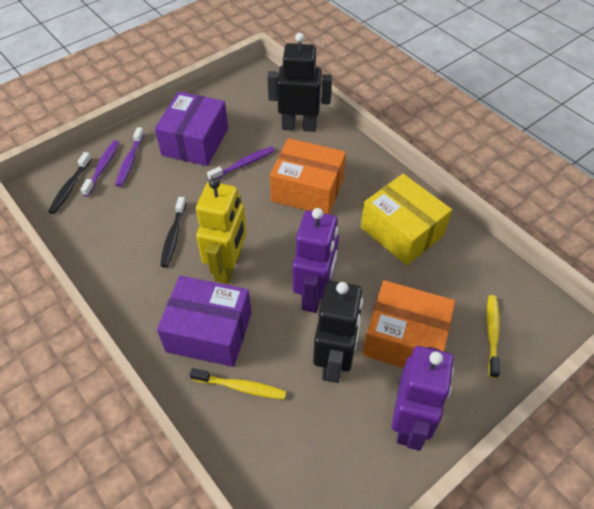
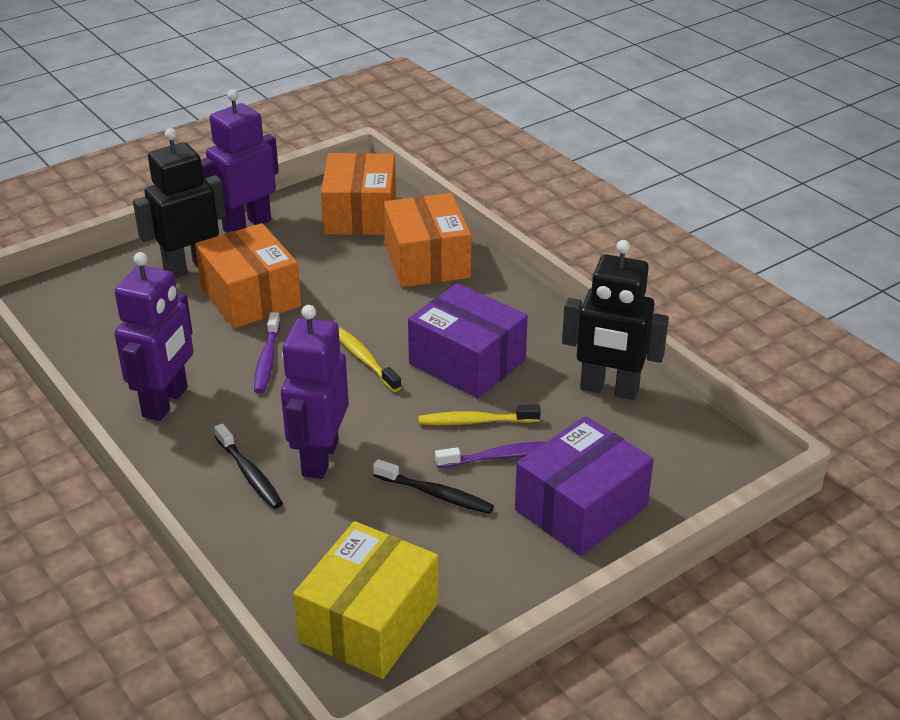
orange box: [270,138,346,214] [363,280,455,368] = 2 -> [195,223,301,328] [321,153,396,235] [383,193,471,287] = 3
purple robot: [292,208,339,313] [391,346,454,451] = 2 -> [114,252,193,421] [201,89,279,233] [281,305,349,479] = 3
purple toothbrush: [80,140,119,197] [116,127,144,187] [207,146,275,180] = 3 -> [254,312,280,393] [435,441,547,468] = 2
yellow robot: [196,178,247,284] = 1 -> none = 0

